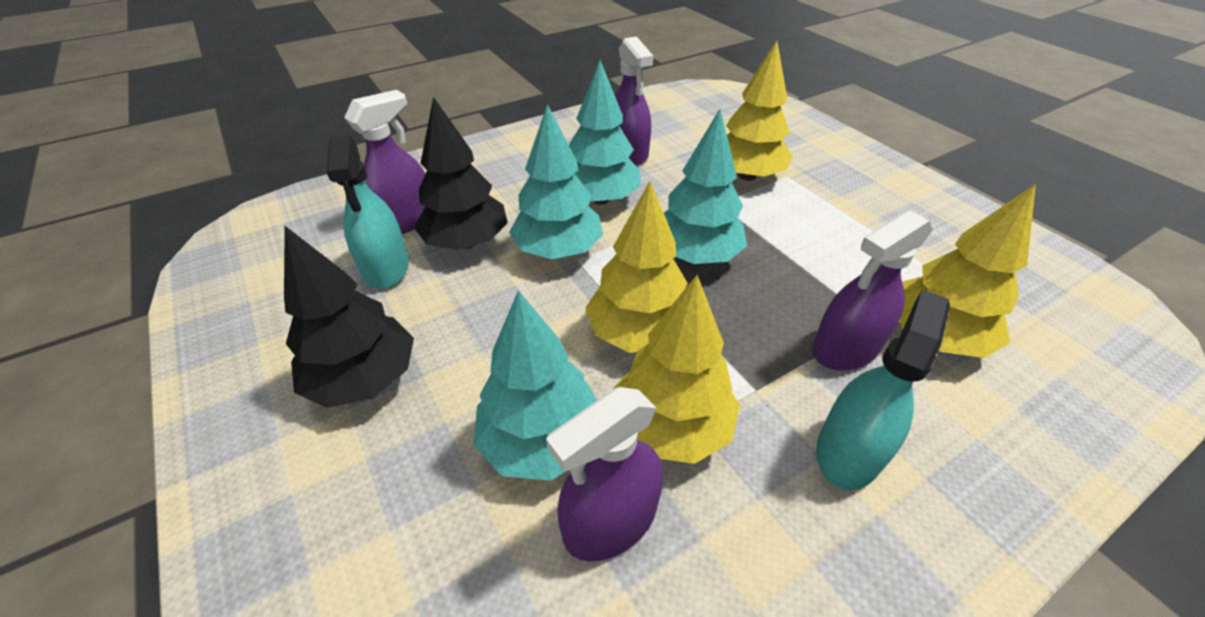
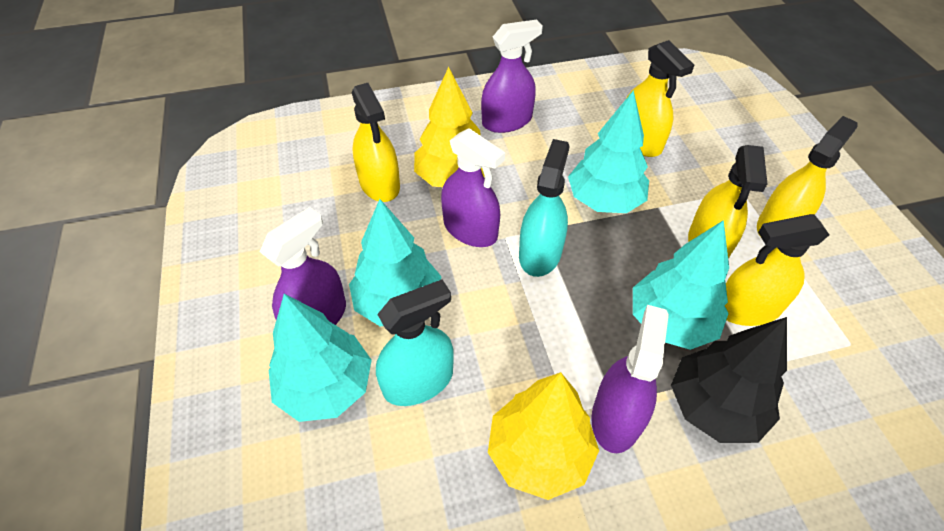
black tree: [284,226,414,408] [414,97,508,250] = 2 -> [671,317,787,443] = 1
yellow spray bottle: none = 0 -> [352,83,400,202] [627,40,694,157] [688,145,767,259] [725,214,829,326] [757,116,858,237] = 5
yellow tree: [585,181,688,353] [613,275,740,464] [726,41,793,181] [899,184,1036,358] = 4 -> [414,67,485,187] [488,372,599,500] = 2

